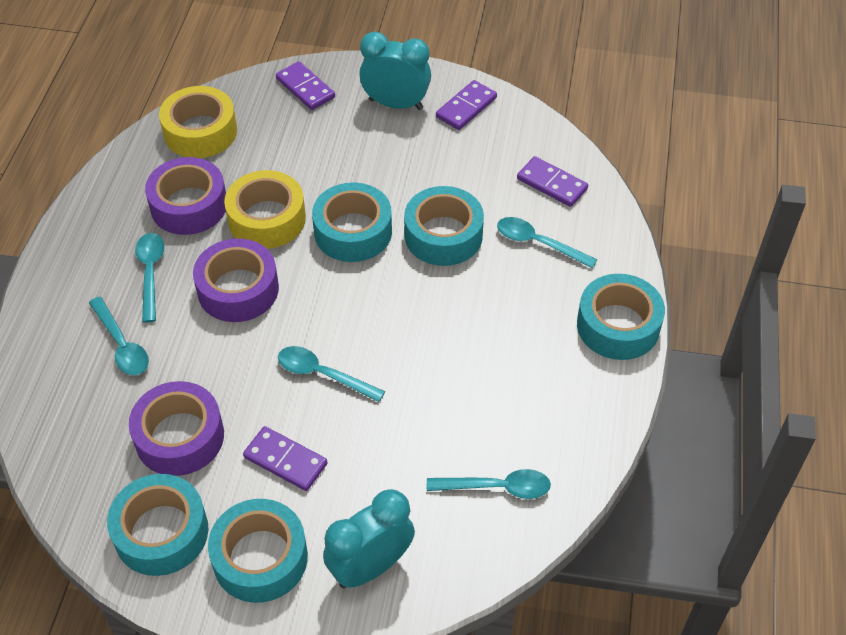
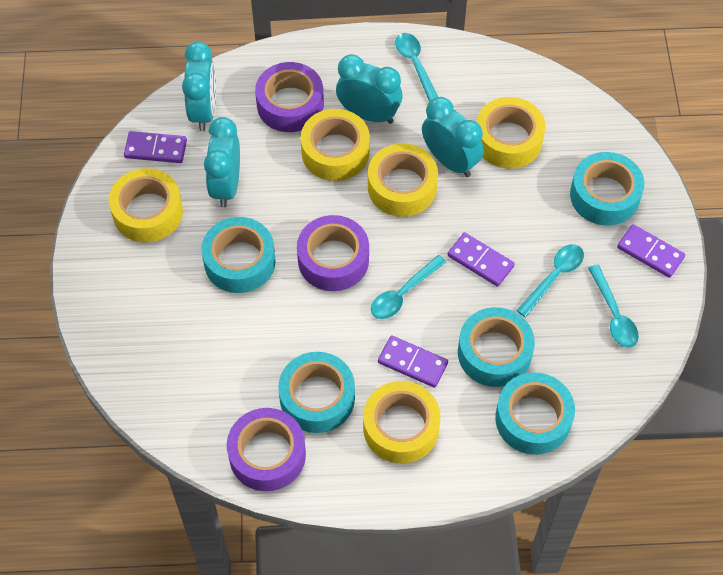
turquoise clock: [323,489,415,588] [359,32,431,110] = 2 -> [182,42,216,131] [204,117,240,208] [336,54,402,124] [422,97,484,177] = 4
turquoise spoon: [89,297,149,375] [135,233,165,323] [278,346,385,402] [427,469,551,499] [497,217,598,268] = 5 -> [371,255,446,319] [395,33,438,102] [516,244,584,317] [588,265,639,348] = 4
yellow tape: [159,86,237,158] [224,170,306,249] = 2 -> [109,168,183,242] [301,109,370,181] [363,381,441,463] [368,143,438,217] [477,97,545,169] = 5

